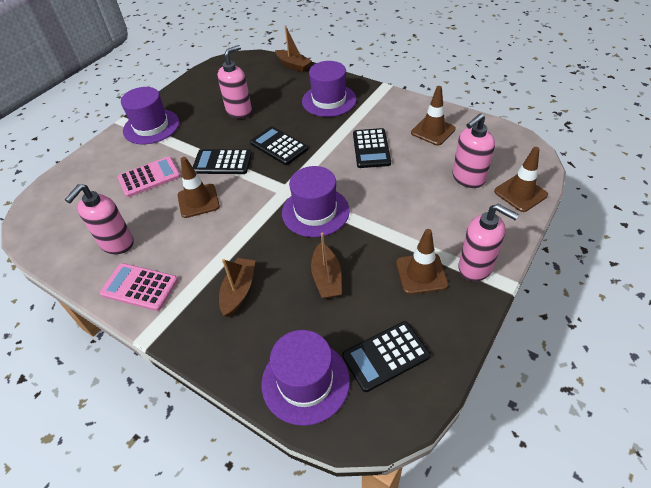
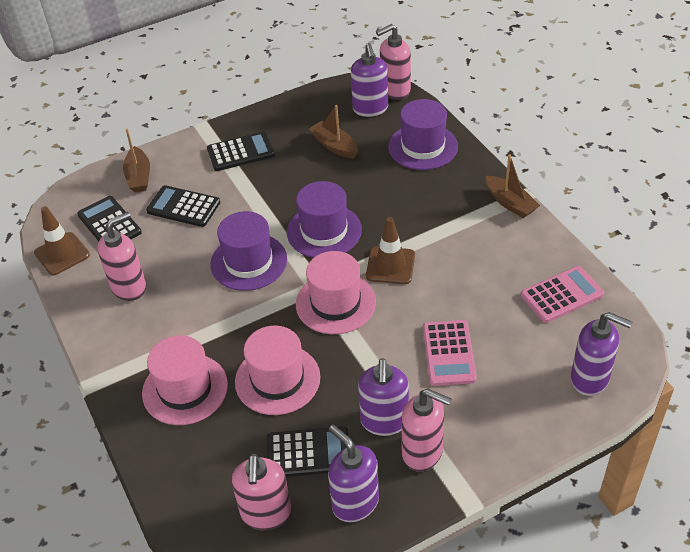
brown traffic cone: [177,157,220,218] [396,229,448,294] [411,86,456,146] [494,147,548,212] = 4 -> [34,206,90,275] [366,217,415,284] = 2
pink hat: none = 0 -> [142,335,228,425] [235,326,320,415] [296,251,376,334] = 3
purple hat: [121,87,179,144] [262,330,350,426] [282,166,350,237] [302,61,357,117] = 4 -> [210,211,287,291] [287,181,362,258] [388,99,458,170] = 3
purple soap dispenser: none = 0 -> [328,425,379,522] [351,43,388,117] [358,358,409,436] [571,312,632,396] = 4

